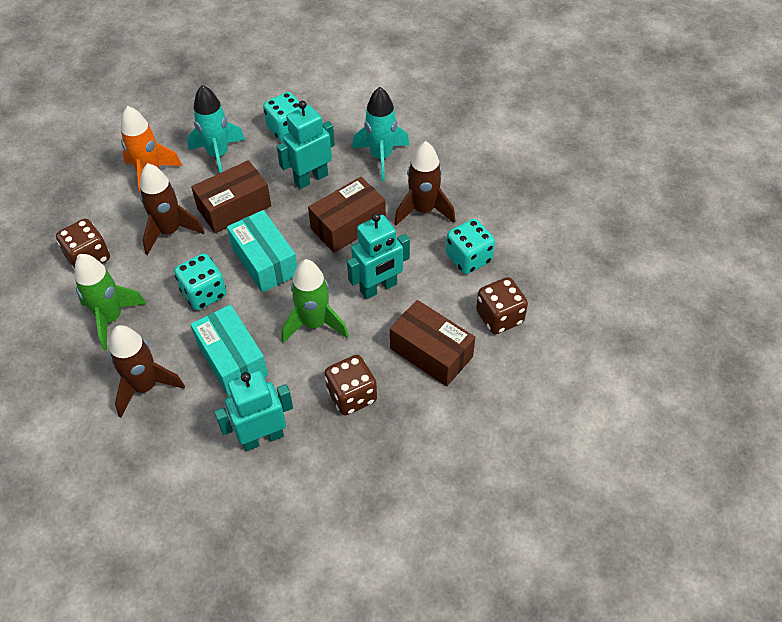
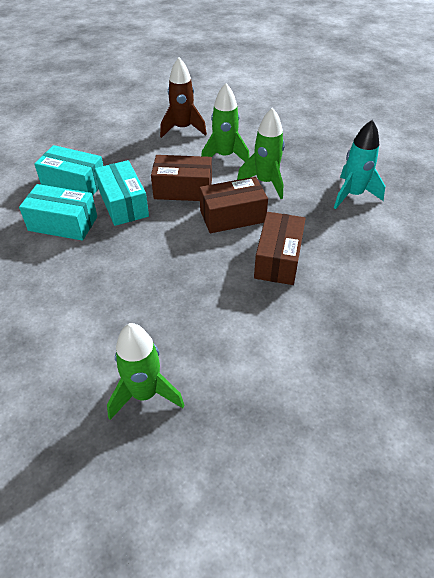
brown dice: [56,219,110,270] [325,355,377,415] [476,277,528,334] = 3 -> none = 0
brown rocket: [109,325,185,417] [140,163,205,255] [394,141,455,226] = 3 -> [160,57,207,138] = 1
green rocket: [74,254,147,350] [282,259,349,343] = 2 -> [107,323,184,420] [201,83,250,162] [237,107,285,199] = 3
orange rocket: [121,106,182,192] = 1 -> none = 0
turquoise box: [190,305,268,396] [227,210,297,293] = 2 -> [19,184,97,241] [34,145,103,196] [95,160,149,226] = 3
turquoise dice: [174,253,227,310] [263,92,300,142] [446,219,495,274] = 3 -> none = 0
turquoise robot: [214,370,293,451] [277,101,335,189] [347,213,410,299] = 3 -> none = 0
turquoise rocket: [187,85,245,173] [352,87,410,182] = 2 -> [334,120,385,209] = 1

